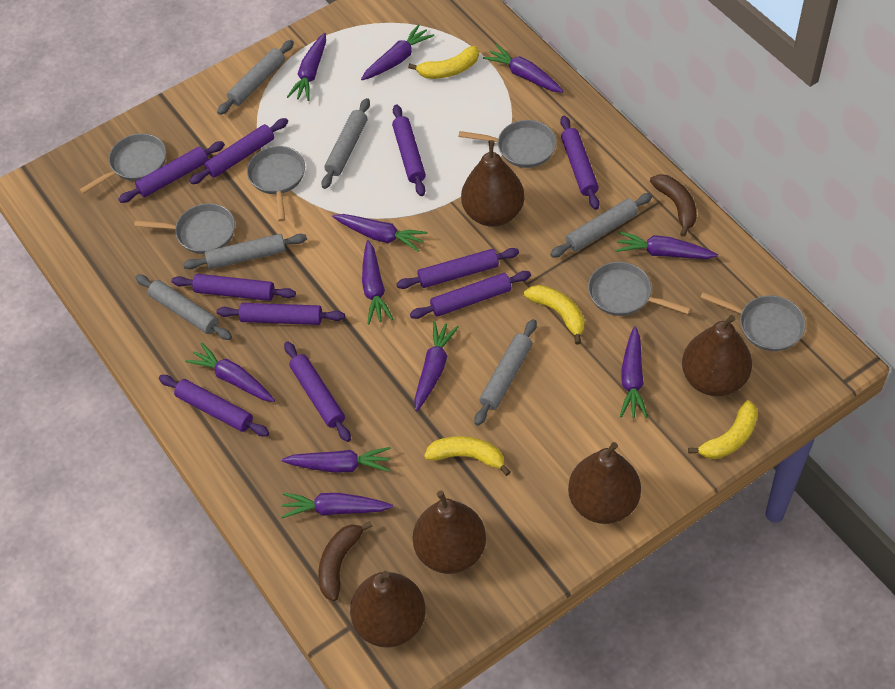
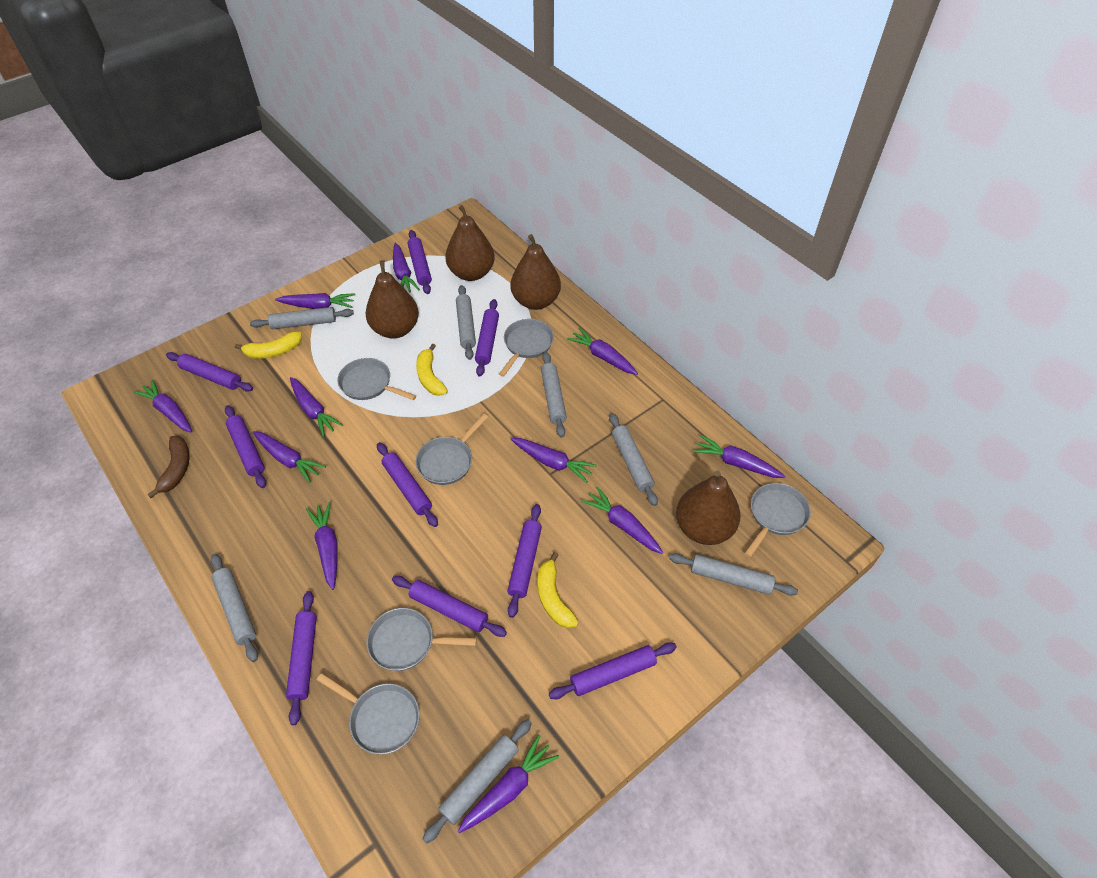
brown banana: [318,521,373,601] [650,174,697,237] = 2 -> [147,436,190,498] = 1
brown pear: [350,571,426,648] [413,491,486,574] [461,140,524,227] [568,442,641,524] [682,315,752,396] = 5 -> [366,260,419,339] [445,205,495,281] [510,234,561,310] [676,471,741,545] = 4
grey rolling pin: [135,275,232,340] [183,234,307,269] [217,40,294,115] [321,98,370,189] [474,319,537,426] [550,193,653,257] = 6 -> [211,554,258,662] [250,307,354,329] [423,719,532,843] [456,285,476,360] [541,352,567,438] [609,413,658,506] [669,553,798,596] = 7
purple rolling pin: [118,141,225,203] [159,375,269,437] [172,274,296,301] [190,118,288,184] [217,303,345,325] [284,341,351,442] [392,104,426,196] [396,248,519,289] [410,271,531,319] [560,116,600,210] = 10 -> [166,352,253,392] [225,405,266,488] [286,591,317,725] [377,442,438,527] [392,576,507,637] [408,230,432,294] [475,299,499,377] [507,504,542,618] [549,642,677,699] = 9
yellow banana: [408,46,479,79] [424,436,510,476] [524,285,585,344] [688,400,758,459] = 4 -> [235,331,302,359] [416,343,448,396] [538,552,578,628] = 3

